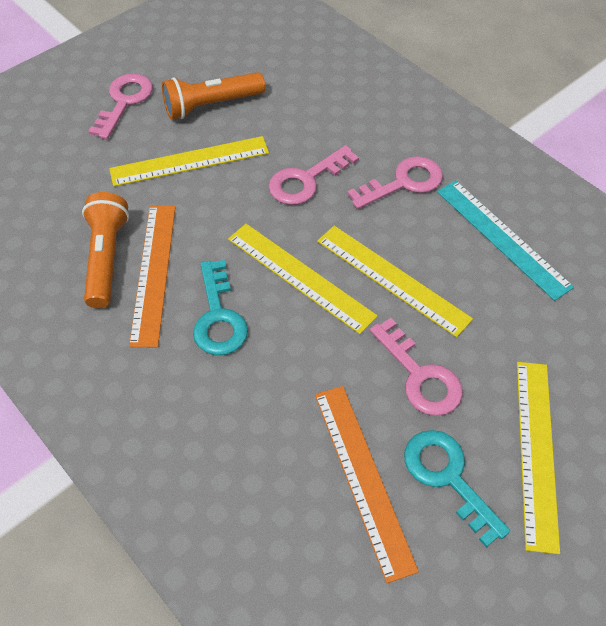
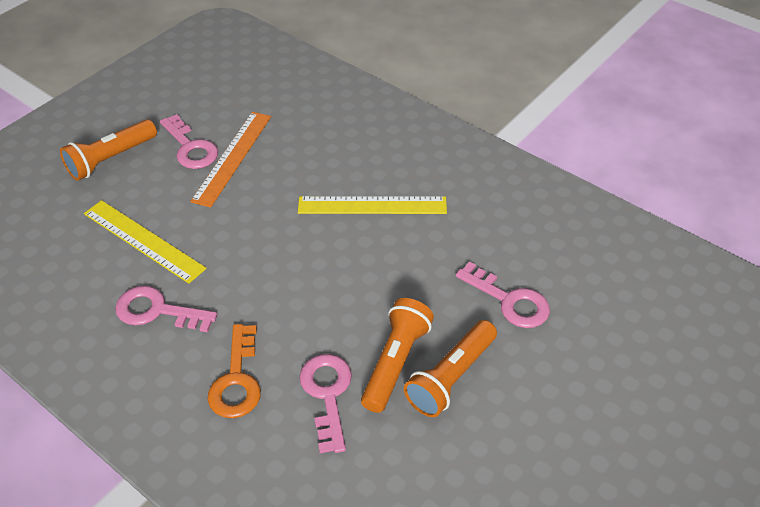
orange flashlight: [82,192,129,308] [162,72,265,120] = 2 -> [60,119,157,181] [361,298,434,413] [404,320,497,417] = 3
orange key: none = 0 -> [208,324,261,418] = 1
orange ruler: [129,205,176,347] [315,386,419,583] = 2 -> [190,112,271,208] = 1
turquoise key: [193,260,248,355] [404,430,510,547] = 2 -> none = 0
turquoise ruler: [437,180,574,301] = 1 -> none = 0
yellow ruler: [109,136,269,187] [228,224,378,334] [317,226,473,337] [517,362,560,554] = 4 -> [84,200,207,284] [298,196,447,214] = 2

